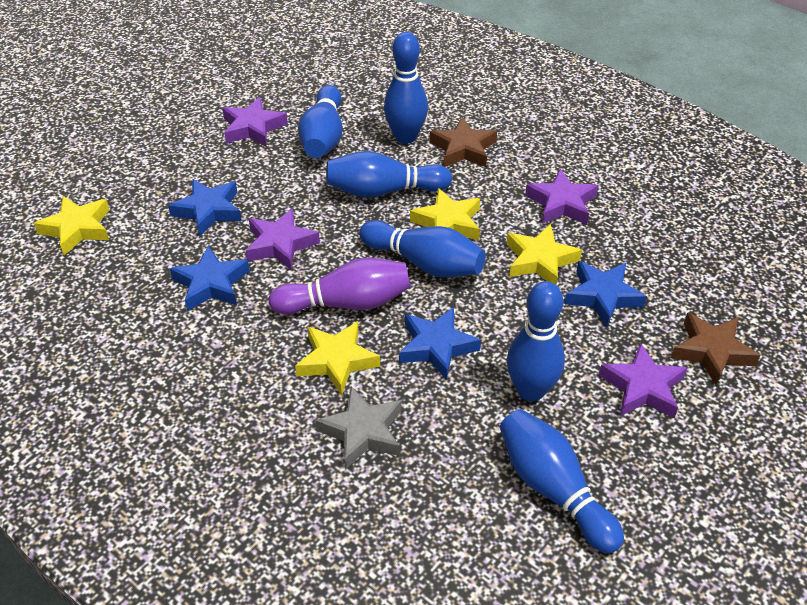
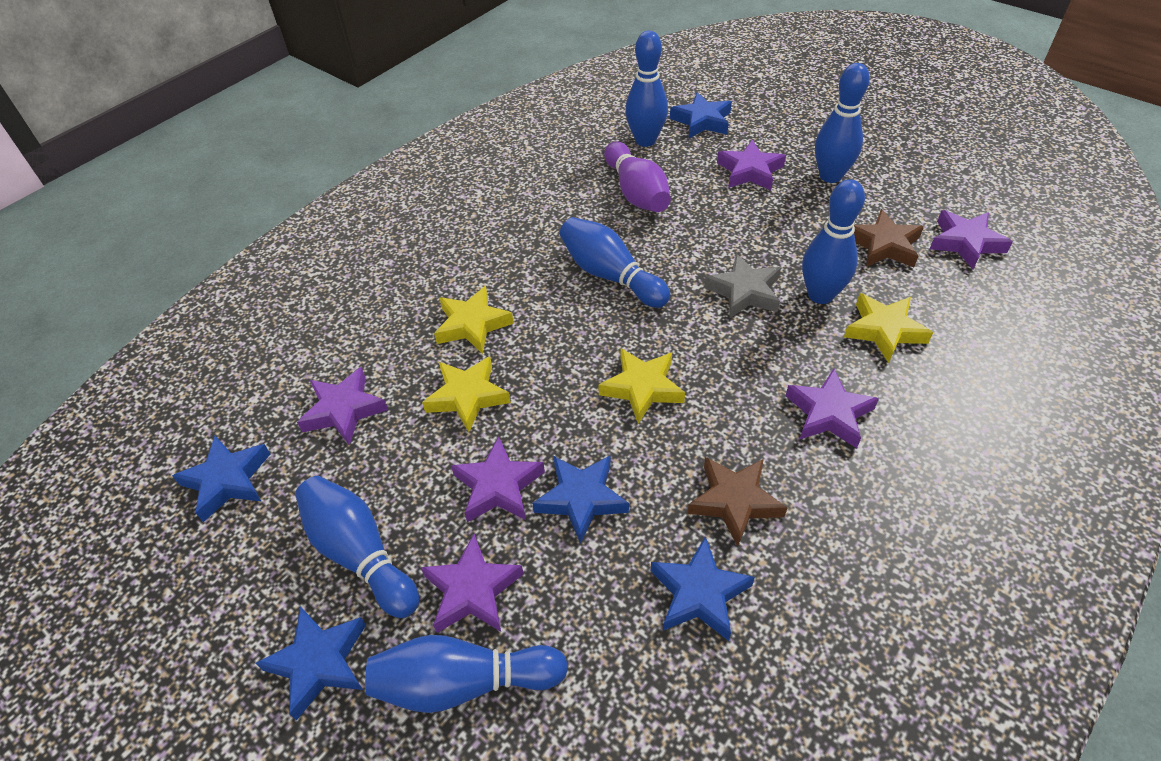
blue star: [168,179,242,236] [170,245,250,311] [399,307,481,380] [565,261,647,327] = 4 -> [172,436,270,522] [255,606,366,721] [532,456,629,544] [651,536,755,641] [670,92,732,138] = 5
purple star: [222,97,288,147] [245,208,320,270] [525,169,598,224] [599,343,687,418] = 4 -> [297,367,388,445] [421,534,524,633] [451,436,545,522] [717,140,786,190] [785,368,879,448] [930,210,1013,269] = 6

